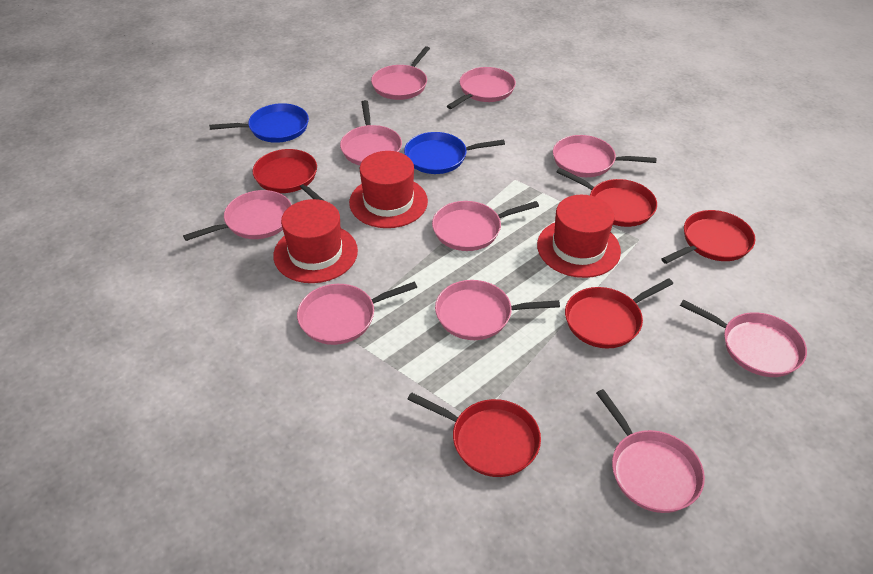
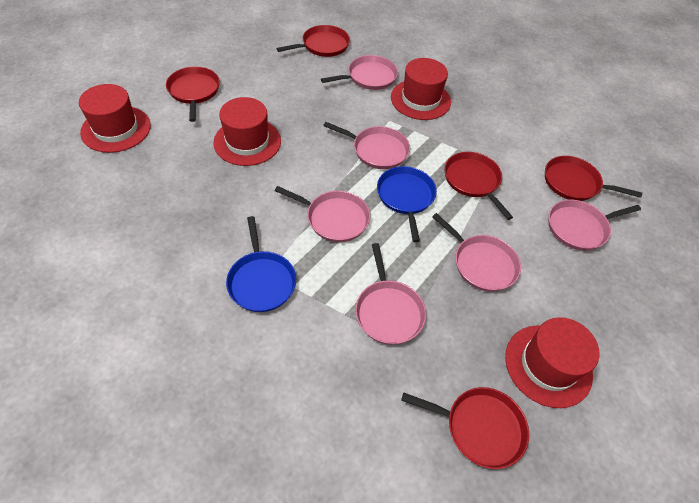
pink pan: [183,190,292,241] [297,281,417,345] [340,100,402,165] [371,46,430,100] [432,201,539,251] [435,280,560,340] [447,67,516,109] [553,135,657,177] [596,389,705,513] [680,300,807,377] = 10 -> [275,186,370,242] [321,55,398,90] [323,122,410,169] [355,243,426,345] [432,213,521,292] [548,200,641,251] = 6
red hat: [273,199,358,283] [349,151,428,228] [537,195,621,278] = 3 -> [79,84,151,153] [213,97,281,166] [391,58,451,120] [505,317,599,408] = 4

